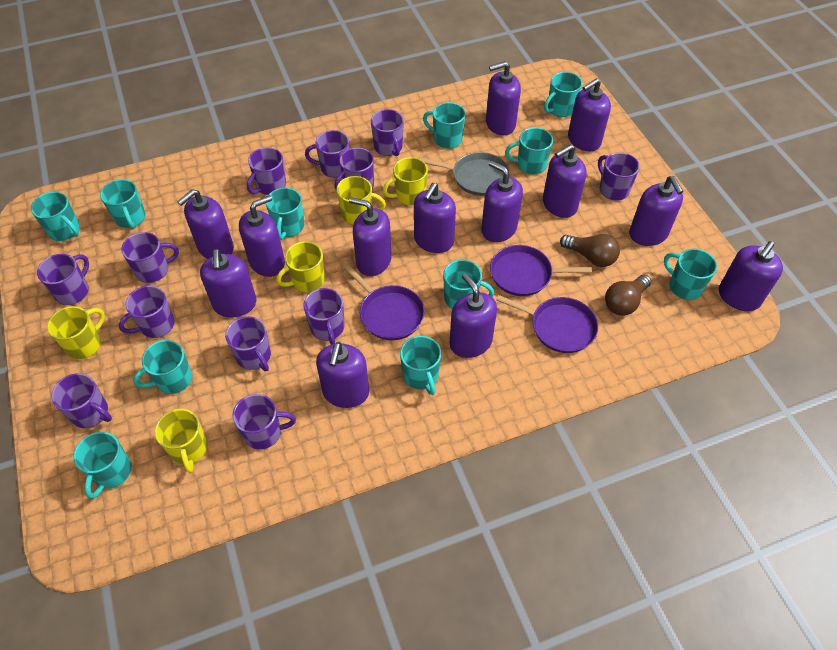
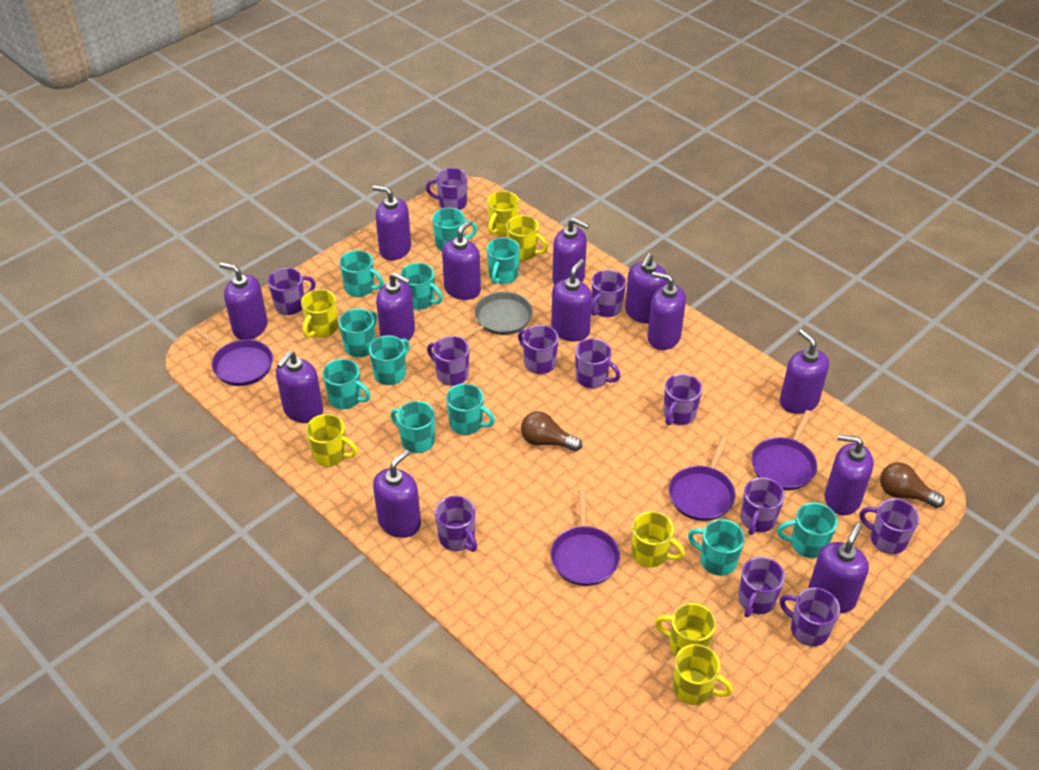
purple pan: [344,265,425,340] [490,245,592,296] [496,295,598,353] = 3 -> [194,327,273,386] [550,490,620,586] [669,436,736,521] [751,410,817,490] = 4
yellow mug: [47,306,105,359] [155,409,208,473] [276,242,325,293] [337,176,386,225] [383,157,428,206] = 5 -> [301,289,338,338] [306,414,358,467] [487,191,519,236] [506,215,548,261] [632,511,685,567] [655,603,716,656] [673,644,733,705] = 7

